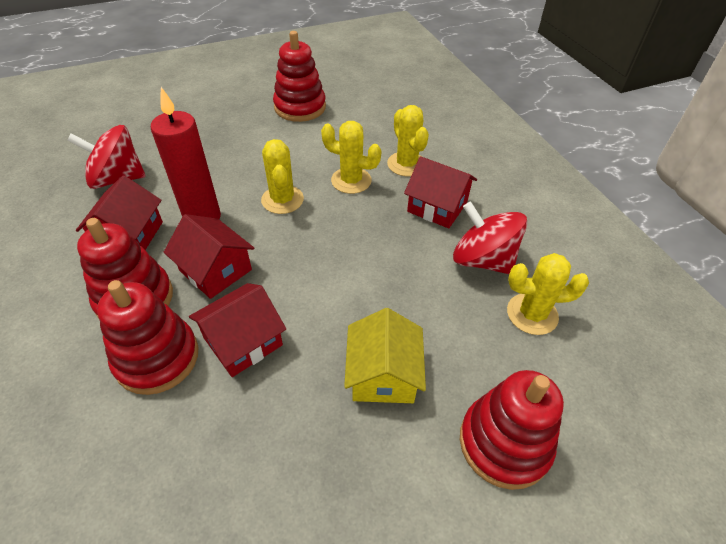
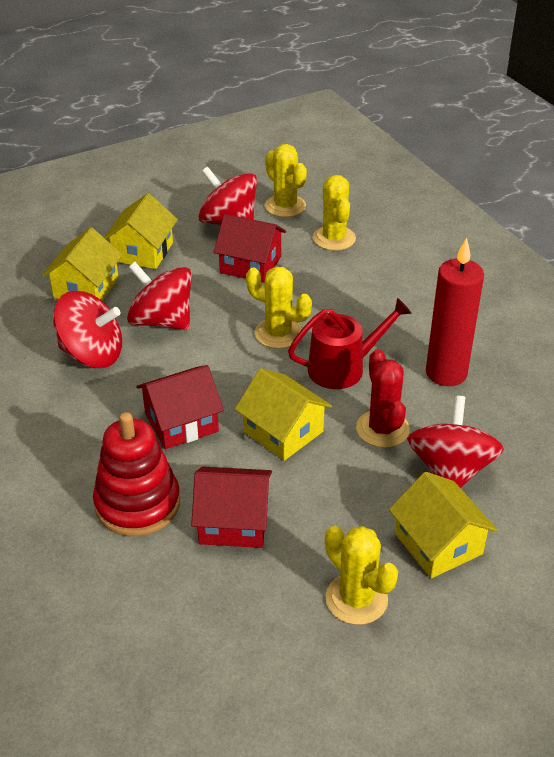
red cactus: none = 0 -> [356,349,410,448] = 1
red house: [76,175,163,250] [164,214,254,299] [189,283,286,377] [404,156,477,228] = 4 -> [136,365,224,449] [191,467,272,548] [214,214,286,283] = 3
red spinning top: [67,125,146,189] [453,202,527,274] = 2 -> [53,291,122,368] [127,262,192,330] [199,166,257,225] [407,396,504,488] = 4
red stacking toy: [77,218,173,317] [97,280,198,395] [273,31,326,122] [460,370,564,490] = 4 -> [93,412,180,536] = 1
red watering can: none = 0 -> [288,298,412,389] = 1
yellow house: [344,308,426,403] = 1 -> [42,227,122,301] [104,193,178,269] [235,368,332,461] [389,472,497,578] = 4

